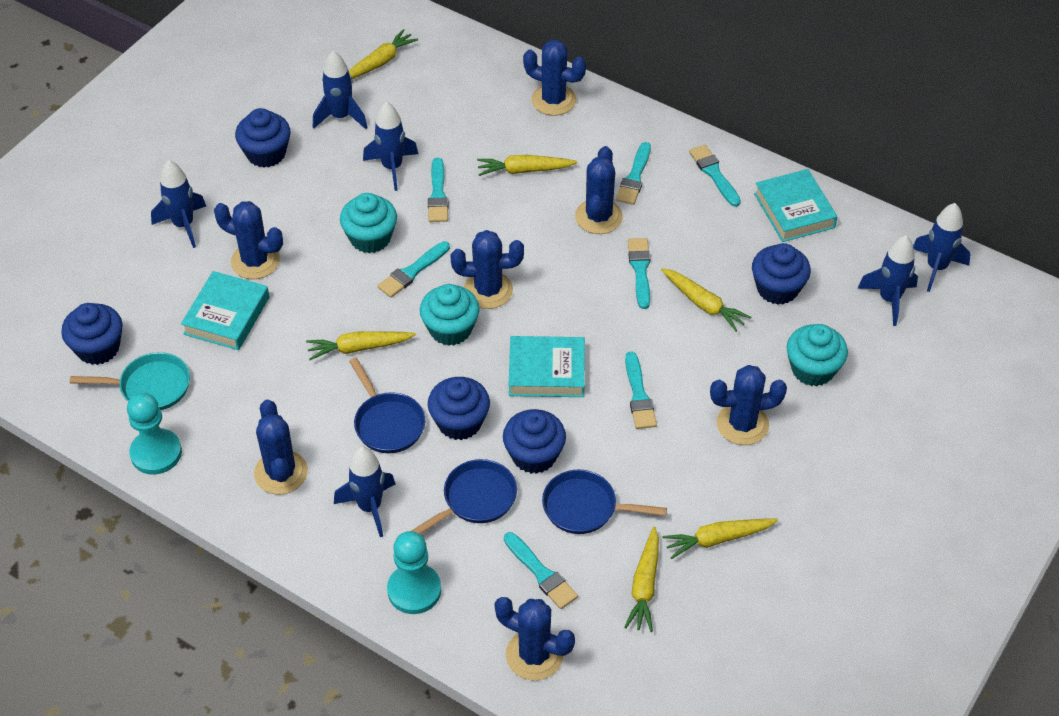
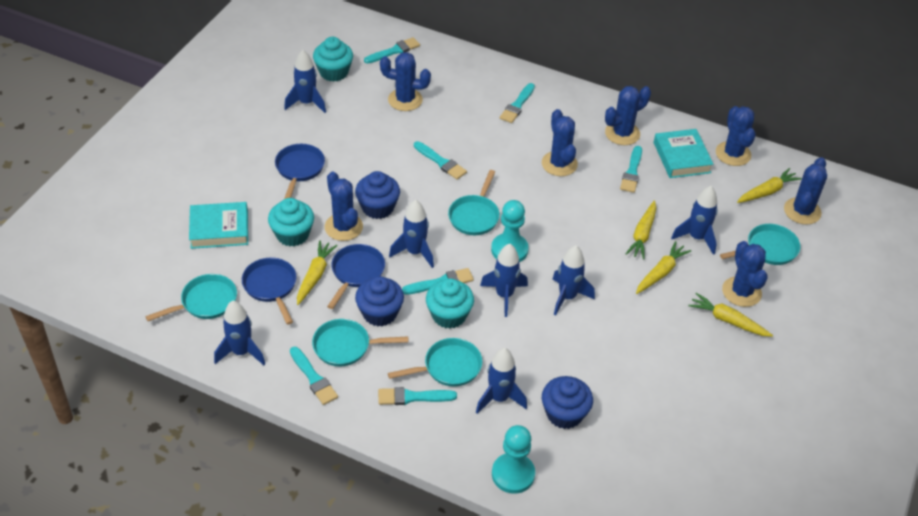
blue cupcake: [61,303,123,365] [235,108,290,168] [428,377,490,440] [503,409,566,474] [752,243,811,305] = 5 -> [355,171,400,219] [355,276,404,326] [542,376,593,429] = 3
blue rocket: [151,160,206,248] [313,51,368,129] [334,447,395,537] [363,102,418,191] [857,235,918,326] [913,203,970,292] = 6 -> [214,301,265,365] [284,50,326,113] [389,200,434,268] [476,348,527,414] [480,244,528,317] [553,245,595,316] [671,186,718,255] = 7
turquoise book: [181,271,269,350] [509,336,585,397] [754,169,837,242] = 3 -> [189,202,248,249] [654,129,714,178] = 2
turquoise pan: [70,352,190,410] = 1 -> [145,274,237,321] [312,319,408,366] [388,338,482,387] [448,170,500,235] [720,224,800,265] = 5
yellow carrot: [306,331,416,360] [349,29,418,79] [477,155,577,176] [624,527,659,632] [661,268,751,332] [662,518,778,559] = 6 -> [297,241,338,305] [626,201,656,259] [636,241,691,294] [689,293,773,337] [737,168,802,203] = 5

